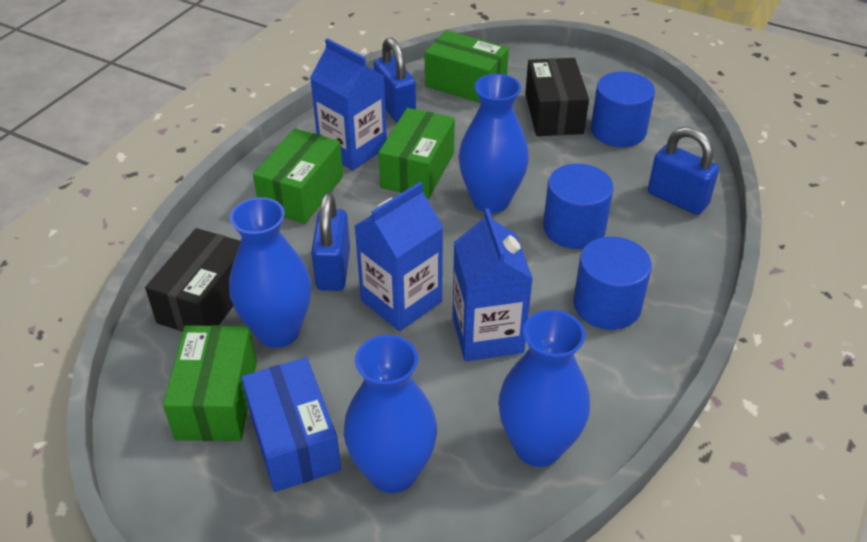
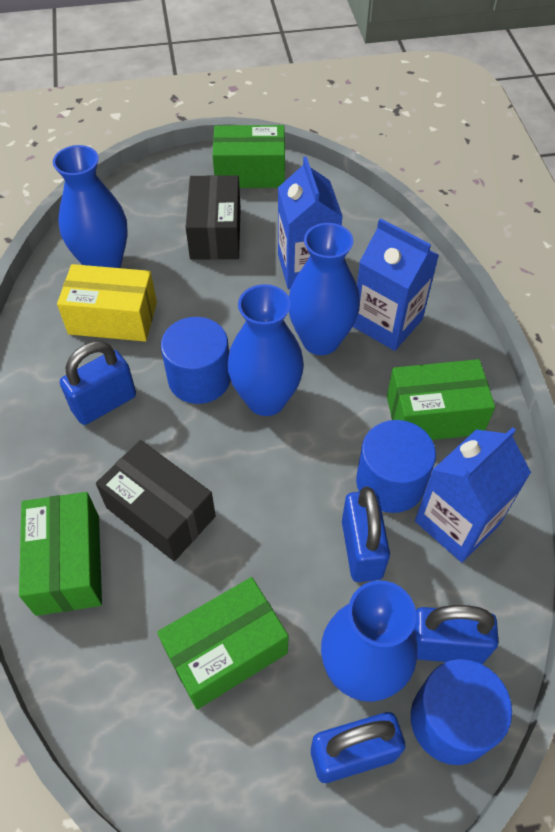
blue box: [241,357,341,492] = 1 -> none = 0
blue padlock: [311,193,350,291] [373,38,416,122] [648,127,719,215] = 3 -> [60,341,136,425] [311,712,405,783] [342,486,390,582] [413,605,499,664] = 4
yellow box: none = 0 -> [57,264,157,342] = 1

